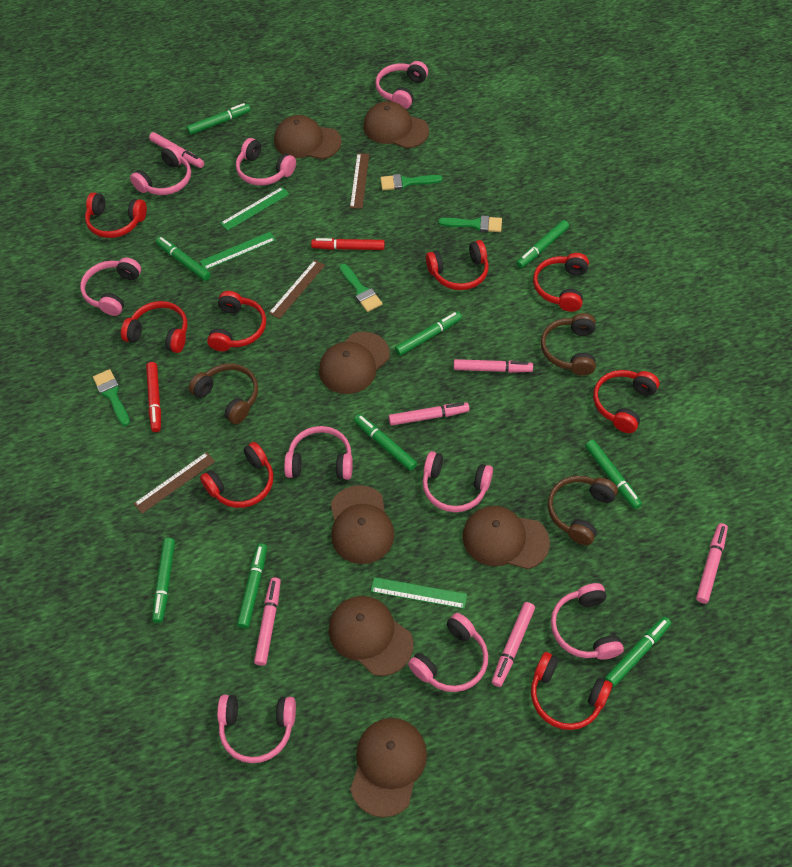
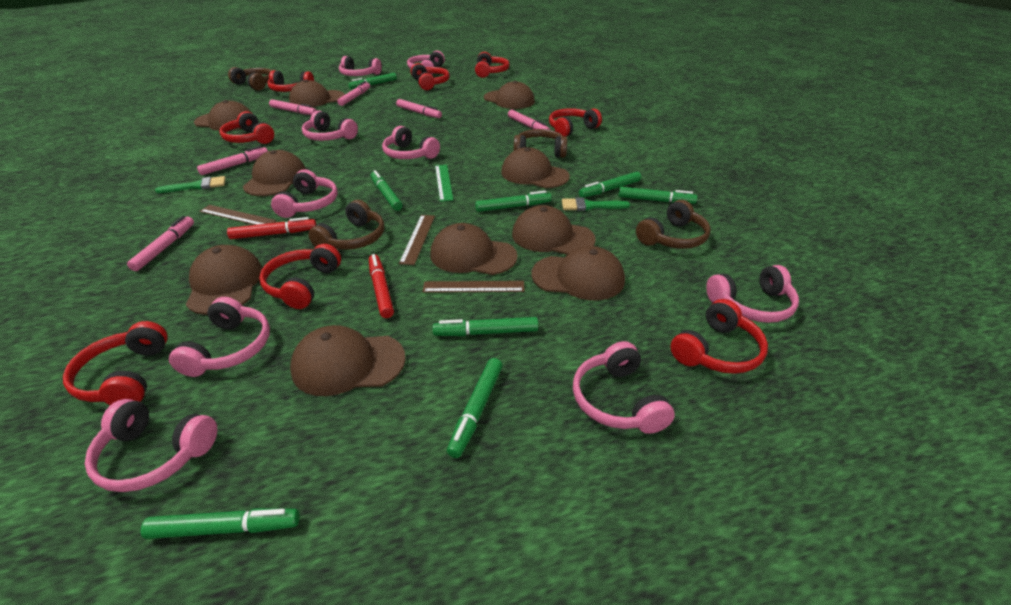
brown cap: [274,115,342,159] [319,332,390,394] [328,596,413,676] [331,485,394,564] [350,718,427,818] [363,101,429,149] [462,506,550,569] = 7 -> [186,245,263,315] [194,100,252,131] [243,150,306,196] [289,79,345,107] [290,325,406,396] [430,223,518,275] [484,81,535,109] [501,147,570,188] [512,205,596,255] [531,246,625,300] = 10
brown headphones: [189,363,258,424] [541,313,596,376] [548,476,618,545] = 3 -> [228,67,272,91] [308,200,384,250] [514,129,567,158] [636,200,711,249] = 4
green brush: [93,369,130,426] [339,264,383,312] [380,174,442,190] [438,216,502,232] = 4 -> [155,176,226,193] [562,198,630,211] = 2
green marker: [152,538,175,623] [156,237,211,281] [187,103,251,135] [237,543,267,628] [354,414,417,471] [395,311,462,356] [516,220,569,268] [585,440,642,509] [605,617,671,687] = 9 -> [141,508,300,539] [348,73,397,89] [370,170,403,211] [433,317,539,336] [447,358,503,458] [475,191,552,212] [579,172,641,198] [618,187,697,204] = 8
green ruler: [200,232,276,270] [220,187,289,231] [371,577,467,609] = 3 -> [435,165,453,202] = 1

